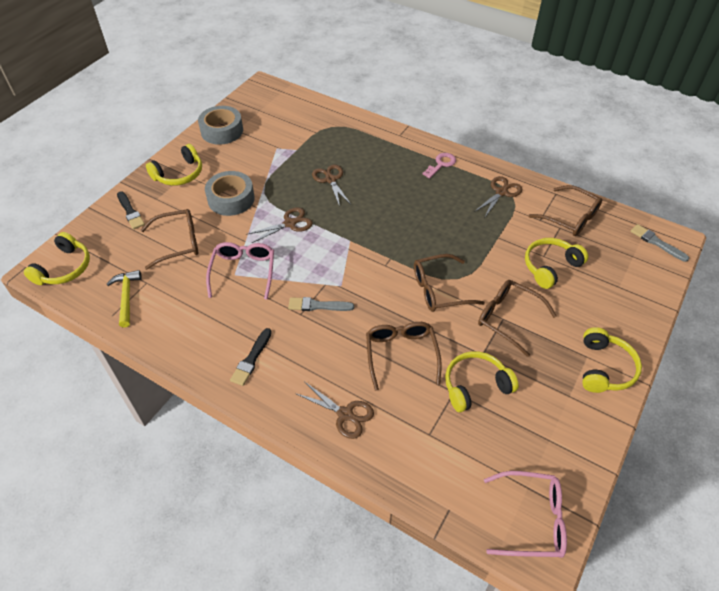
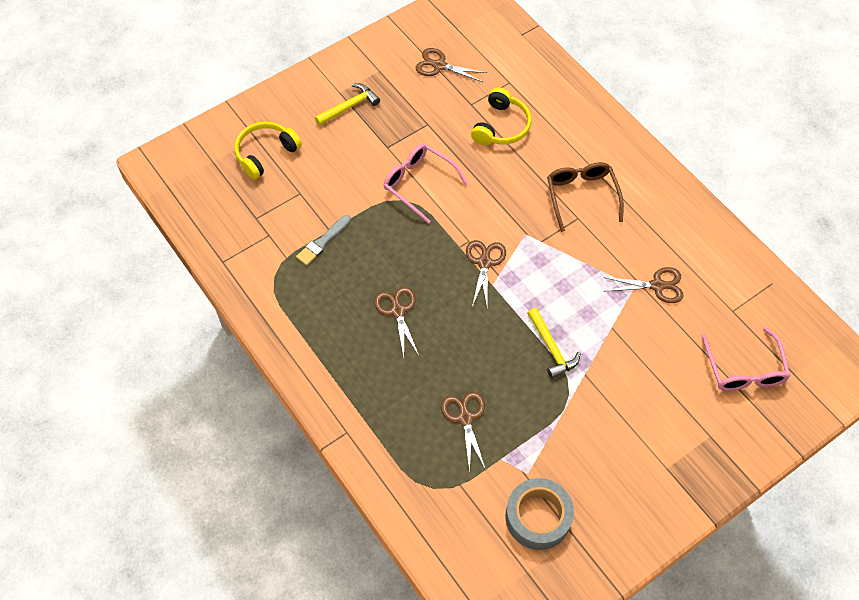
black brush: [117,191,145,229] [230,328,272,386] = 2 -> none = 0
brown glasses: [141,209,198,270] [366,322,442,391] [414,254,485,312] [478,280,557,357] [529,185,602,236] = 5 -> [547,162,624,232] = 1
brown scissors: [246,207,313,243] [295,382,374,439] [312,165,351,207] [474,176,522,217] = 4 -> [374,287,419,357] [416,48,487,82] [441,392,486,473] [466,240,506,308] [603,267,683,303] = 5
grey brush: [288,297,354,311] [630,224,689,262] = 2 -> [296,215,351,266] = 1
grey tape: [198,106,243,145] [205,171,255,216] = 2 -> [506,478,574,550] = 1
pink key: [422,153,456,179] = 1 -> none = 0
yellow hammer: [106,270,142,328] = 1 -> [315,83,380,126] [527,308,581,379] = 2
yellow headphones: [24,232,90,285] [146,144,202,186] [445,351,519,412] [525,238,588,289] [582,327,642,393] = 5 -> [235,122,302,180] [471,87,532,145] = 2

